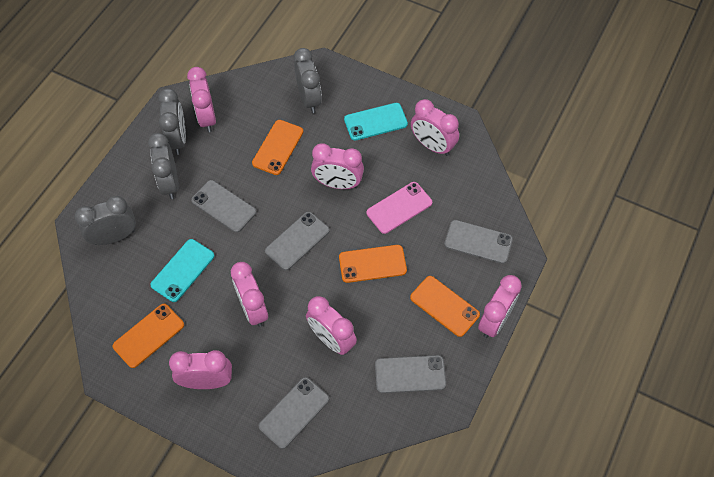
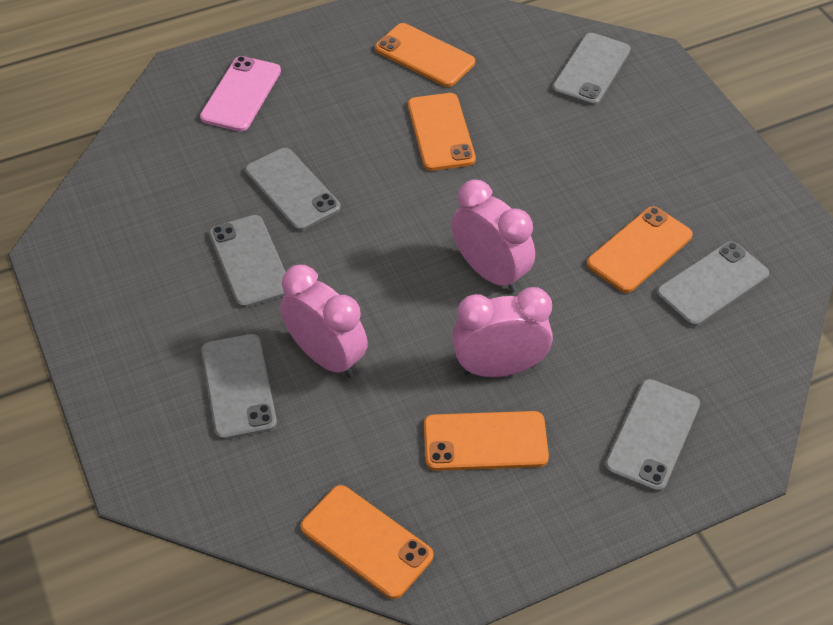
grey clock: [75,196,136,245] [148,133,179,199] [158,88,186,155] [294,48,322,113] = 4 -> none = 0
grey phone: [191,180,256,233] [259,377,329,449] [265,212,330,270] [375,355,446,393] [444,220,513,264] = 5 -> [201,334,277,440] [209,215,286,308] [245,148,341,231] [552,33,631,106] [605,379,700,492] [656,241,769,327] = 6
orange phone: [113,304,184,368] [252,120,303,175] [339,245,407,283] [410,276,480,337] = 4 -> [301,485,433,599] [375,23,475,87] [408,93,476,171] [424,411,549,471] [587,206,693,293] = 5
pink clock: [169,350,232,389] [187,67,216,132] [231,262,268,327] [306,296,357,355] [311,143,364,189] [411,99,459,156] [478,275,522,338] = 7 -> [280,265,368,378] [452,180,535,292] [452,287,553,377] = 3
turquoise phone: [151,239,215,302] [344,103,408,141] = 2 -> none = 0

